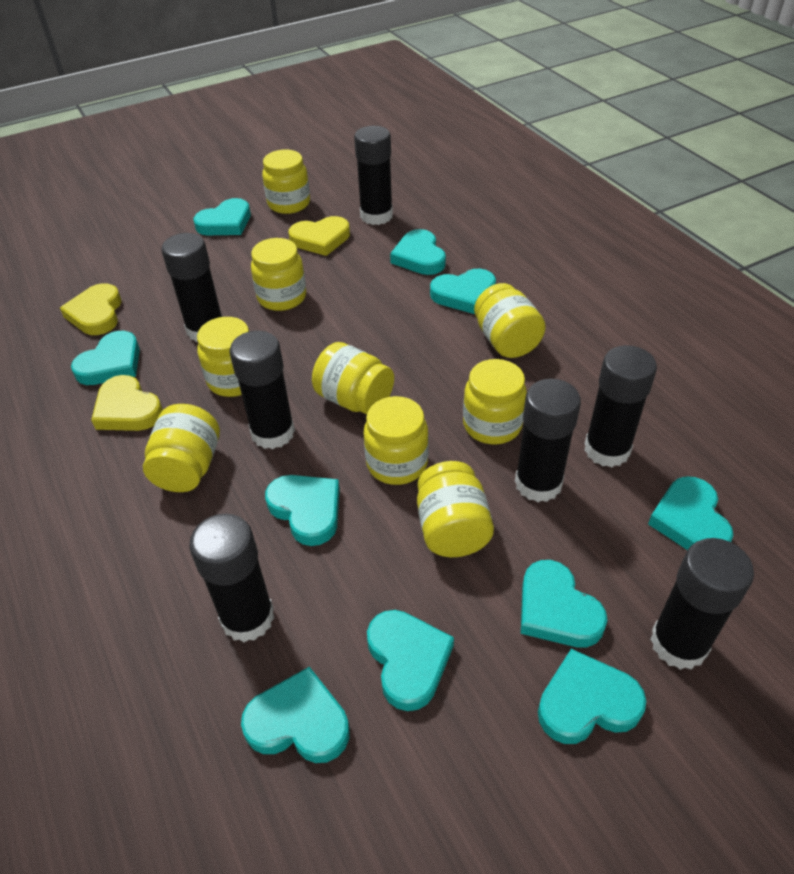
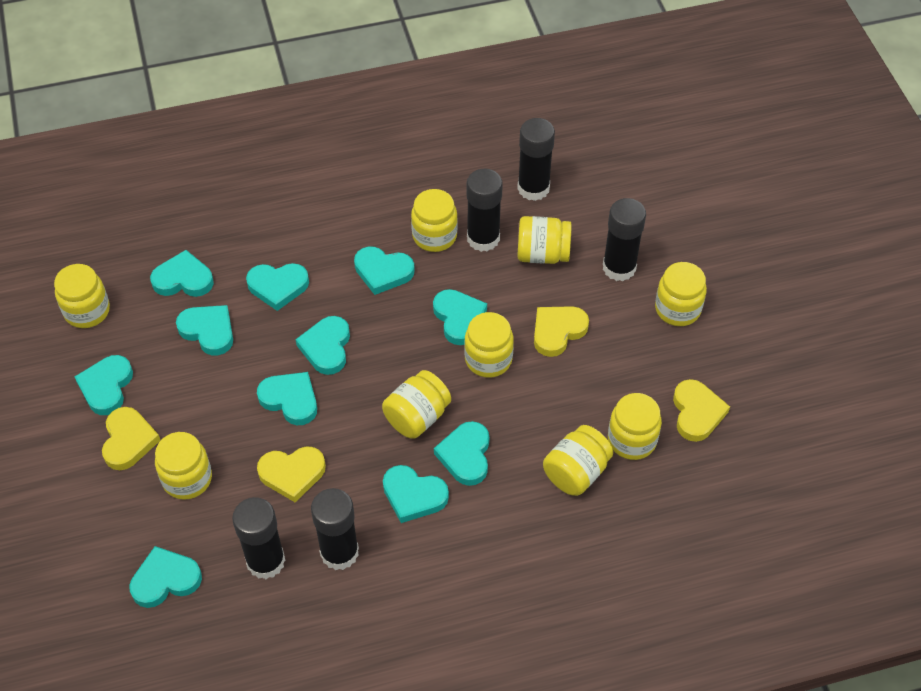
black glue stick: [161,233,223,342] [189,514,274,642] [229,331,295,449] [354,126,393,225] [515,379,581,502] [584,345,657,467] [650,538,754,670] = 7 -> [232,497,285,579] [311,488,359,570] [466,169,503,252] [517,118,555,201] [603,198,646,281] = 5
turquoise heart: [71,331,140,385] [193,198,251,235] [241,667,350,763] [265,475,340,546] [367,610,454,711] [390,229,446,275] [430,269,496,314] [521,560,607,647] [538,649,646,744] [648,476,734,550] = 10 -> [75,355,133,415] [129,546,202,608] [150,250,214,297] [176,305,233,356] [246,263,309,311] [257,372,317,425] [295,316,350,375] [354,246,415,295] [383,465,449,523] [433,289,487,345] [434,421,489,486] = 11
yellow heart: [60,283,122,335] [91,375,163,431] [289,216,350,256] = 3 -> [102,407,161,470] [257,447,326,502] [534,306,589,357] [673,379,730,442] = 4

